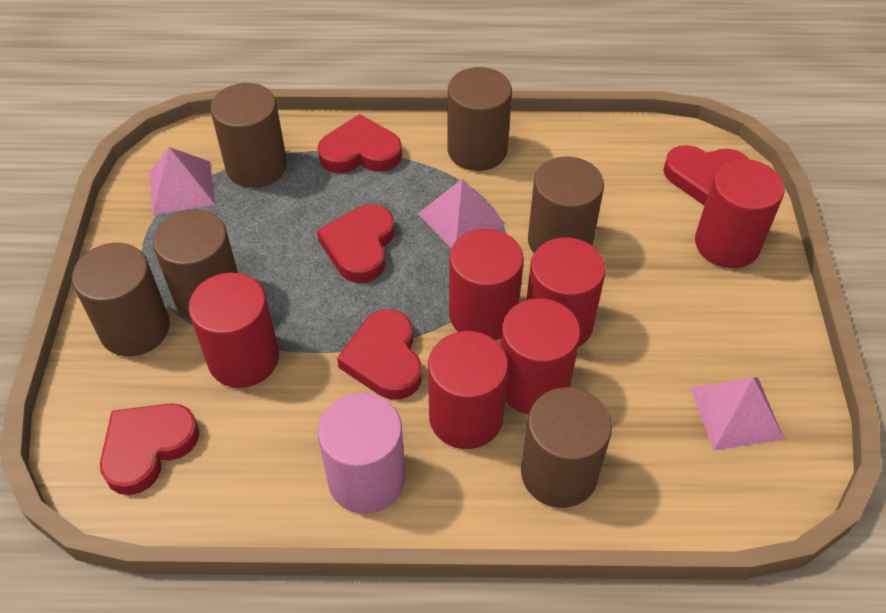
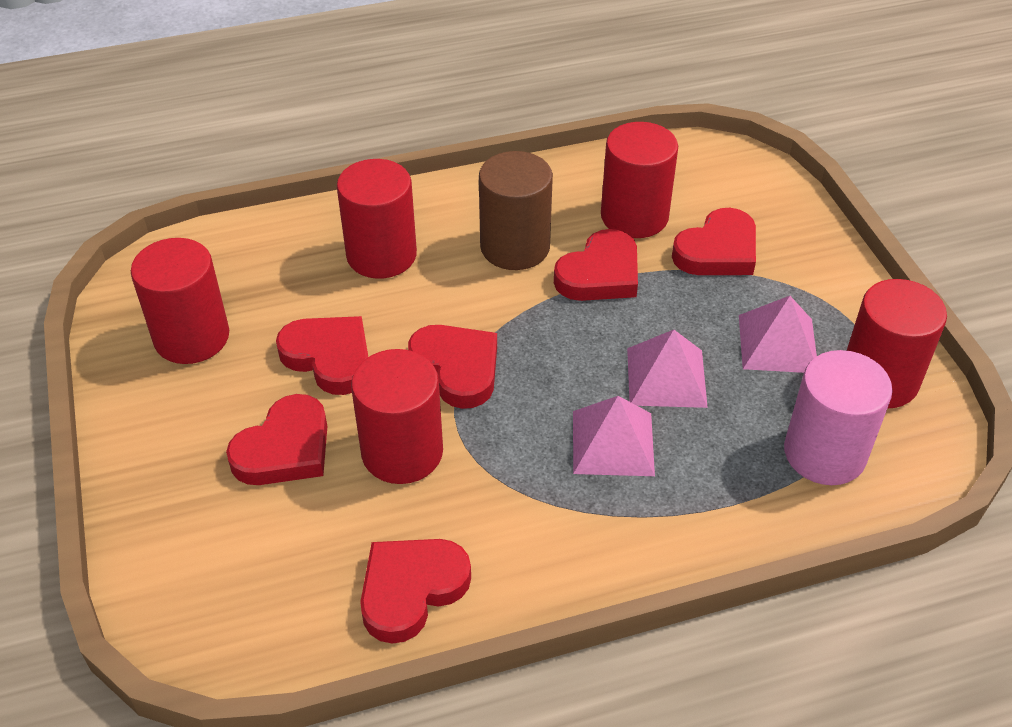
brown cylinder: [72,243,170,356] [153,209,238,319] [211,83,287,188] [447,67,512,171] [521,387,612,508] [528,156,604,253] = 6 -> [479,151,553,270] = 1
red cylinder: [188,272,279,388] [428,331,508,449] [449,229,524,340] [500,298,580,414] [526,238,606,347] [695,159,784,268] = 6 -> [131,238,229,364] [337,159,417,279] [351,349,443,484] [601,122,678,238] [847,279,947,408] = 5
red heart: [100,403,199,495] [317,114,402,173] [317,204,394,283] [337,309,422,400] [663,145,750,206] = 5 -> [226,394,327,485] [276,316,368,395] [360,539,471,644] [408,325,497,409] [554,229,638,301] [672,208,756,275] = 6

